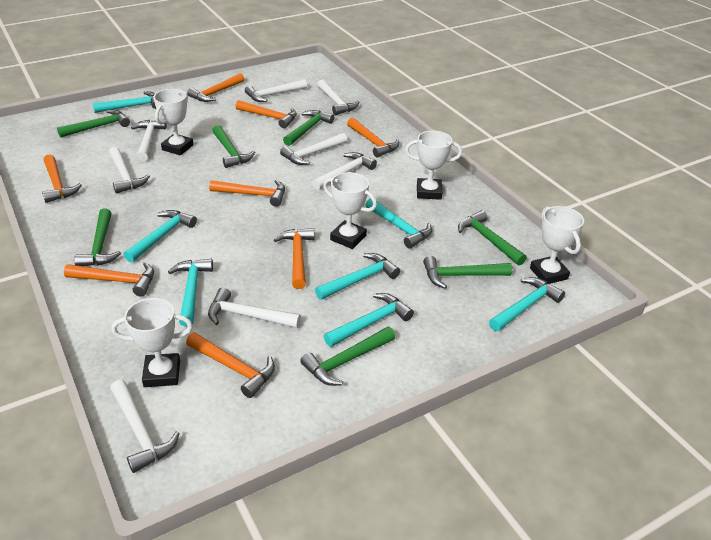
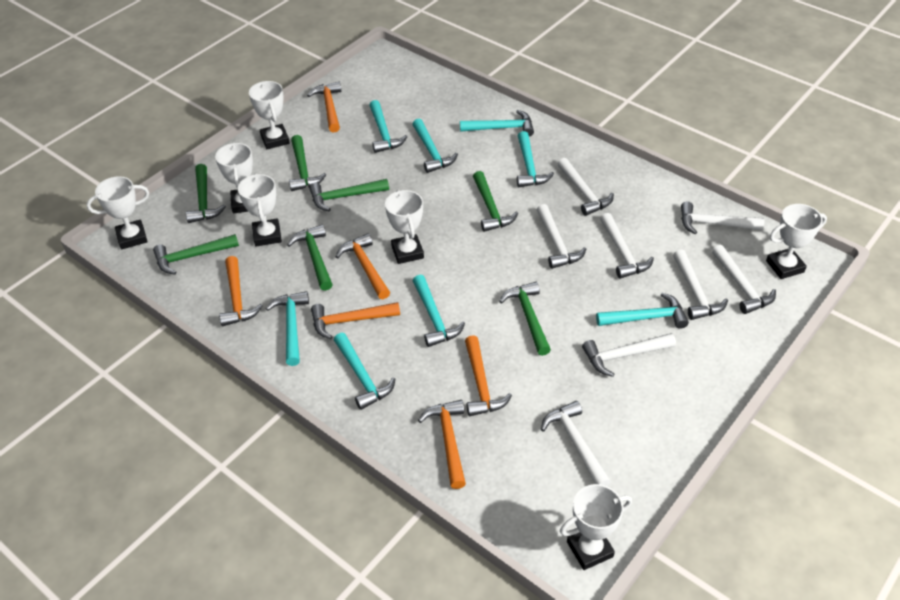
orange hammer: [42,154,82,203] [64,262,154,297] [186,332,275,398] [187,73,244,102] [209,180,285,207] [235,100,297,128] [274,228,315,289] [347,118,399,158] = 8 -> [219,256,263,326] [307,82,341,133] [311,302,400,339] [336,233,390,299] [418,400,466,489] [465,335,512,416] = 6
turquoise hammer: [93,91,156,113] [124,210,197,262] [168,259,213,327] [315,253,400,300] [324,293,414,347] [366,198,432,249] [489,277,565,331] = 7 -> [266,291,309,366] [334,333,395,410] [369,100,408,153] [412,119,458,173] [413,275,465,347] [460,110,534,137] [517,131,554,187] [596,293,689,329] = 8
white trophy: [111,298,193,387] [154,89,194,155] [323,172,377,249] [405,131,462,200] [530,206,584,284] = 5 -> [86,176,149,249] [215,142,253,214] [238,173,282,247] [249,81,290,149] [385,190,424,264] [560,484,632,570] [766,204,827,279] = 7

